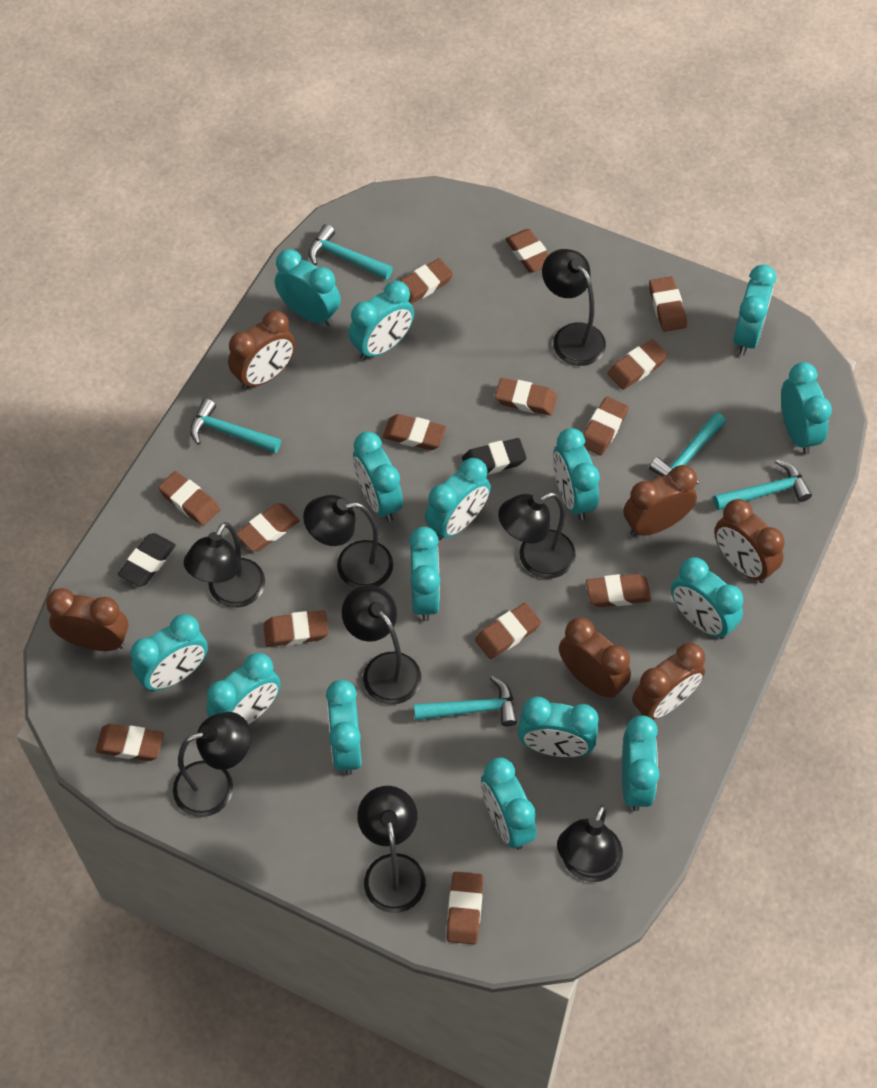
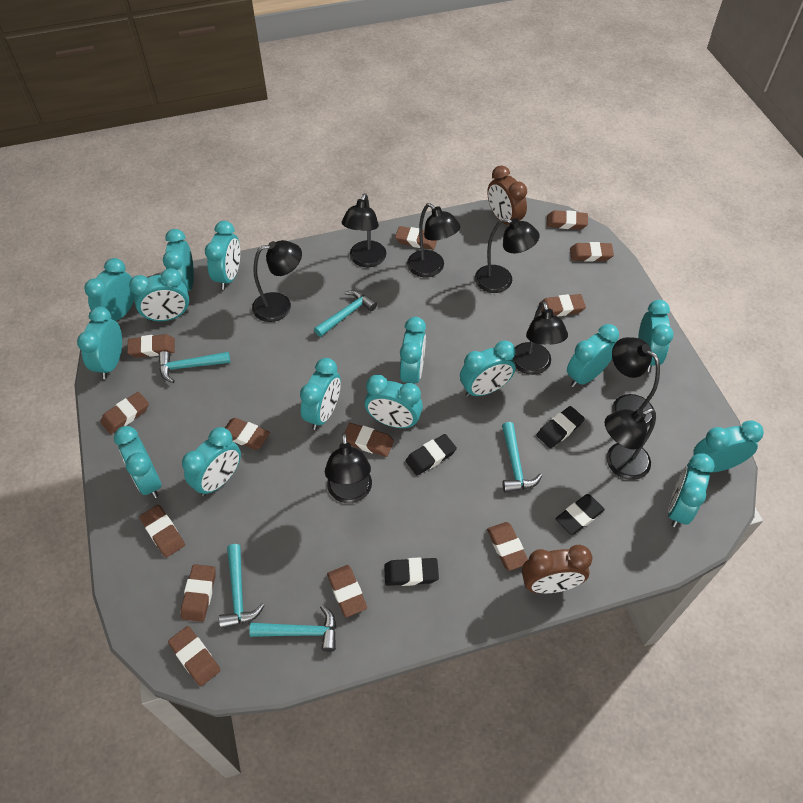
black eraser: [118,533,176,587] [462,438,527,475] = 2 -> [384,557,439,586] [406,434,457,475] [536,406,585,448] [555,494,605,535] = 4
brown clock: [46,588,129,651] [228,310,295,390] [559,617,631,699] [623,465,697,536] [632,643,705,720] [714,499,785,583] = 6 -> [487,165,527,225] [522,545,593,593] = 2
brown eraser: [95,724,164,761] [158,471,220,526] [237,503,300,551] [263,610,329,647] [383,414,446,450] [400,258,453,304] [446,871,483,944] [475,603,541,659] [495,378,557,416] [505,229,549,273] [583,396,629,456] [586,574,651,607] [607,339,668,390] [649,276,687,332] = 14 -> [100,392,149,434] [127,334,175,357] [140,505,185,558] [168,626,221,686] [181,564,216,622] [225,418,270,450] [327,565,367,617] [345,423,394,457] [395,226,437,250] [487,522,528,571] [539,294,586,317] [547,210,588,230] [570,242,614,261] = 13

